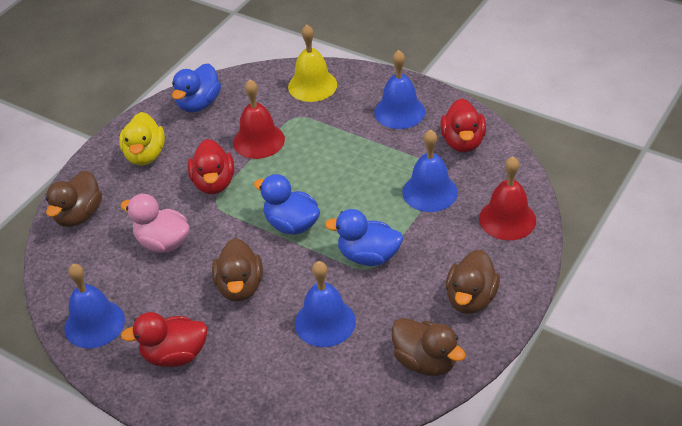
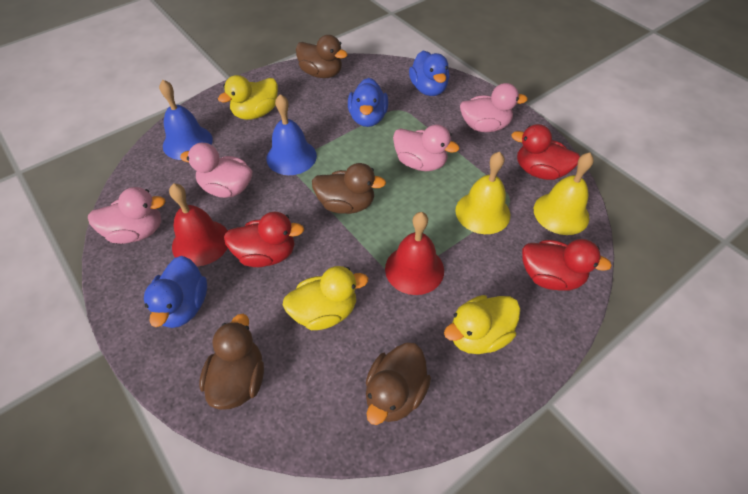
blue bell: [64,264,125,348] [295,261,356,347] [374,50,425,129] [402,129,458,212] = 4 -> [159,80,213,160] [267,94,317,175] = 2
pink duck: [120,194,190,253] = 1 -> [88,187,166,244] [180,143,252,198] [393,124,459,171] [460,83,528,132] = 4
yellow bell: [288,25,337,102] = 1 -> [455,152,510,234] [534,152,594,235] = 2
yellow duck: [119,112,165,165] = 1 -> [218,75,278,120] [283,266,368,330] [444,295,521,354] = 3

